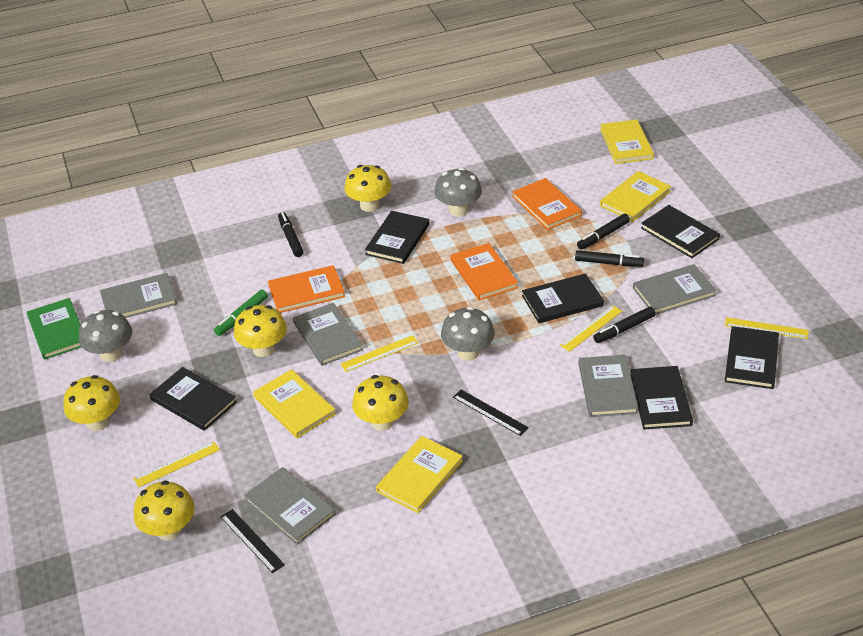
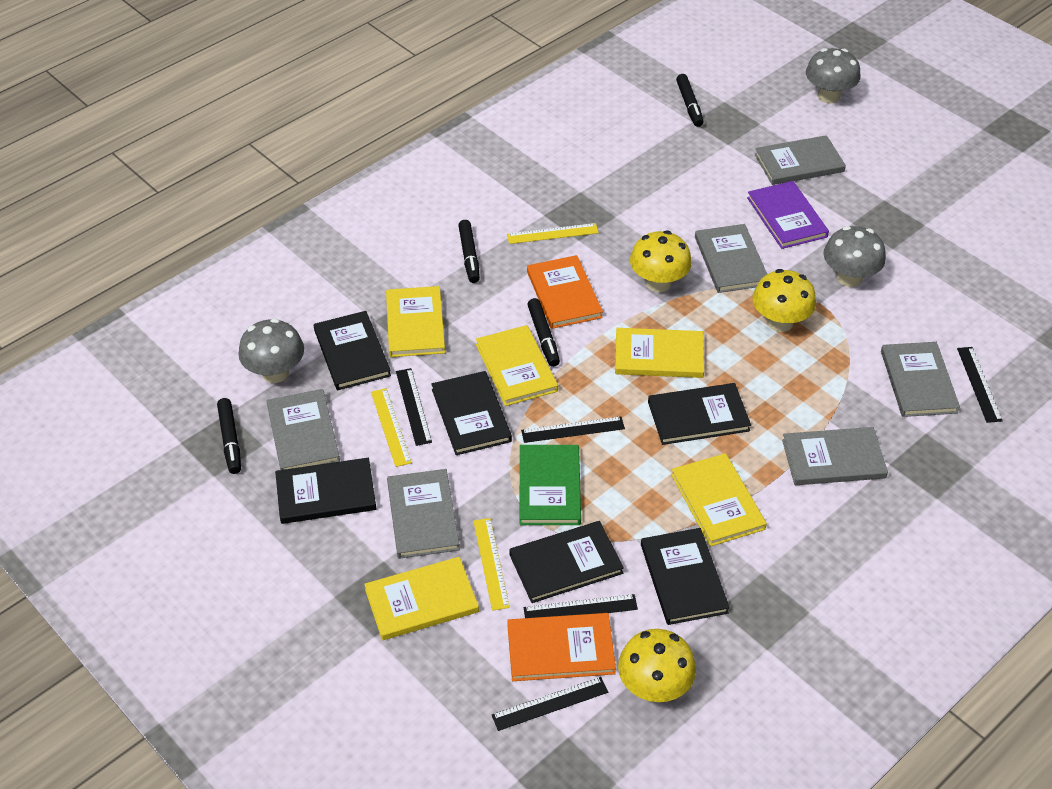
black ruler: [220,509,285,573] [453,389,529,436] = 2 -> [396,368,432,446] [492,677,608,731] [521,416,625,443] [523,594,638,618] [957,347,1003,423] = 5
green marker: [214,290,268,336] = 1 -> none = 0
grey book: [100,273,177,318] [244,467,336,545] [293,303,363,366] [578,355,638,417] [633,264,717,314] = 5 -> [267,389,340,470] [387,469,460,559] [695,224,767,293] [755,135,846,185] [782,427,888,485] [881,342,960,417] = 6
orange book: [268,265,345,313] [450,243,518,300] [512,178,582,230] = 3 -> [507,613,616,681] [527,255,603,329] = 2
purple book: none = 0 -> [747,181,829,249] = 1
yellow book: [253,369,336,438] [376,436,463,513] [600,120,654,164] [600,171,671,222] = 4 -> [364,557,479,640] [386,286,445,357] [476,325,558,406] [615,328,704,378] [671,453,767,547] = 5
yellow mushroom: [63,375,120,431] [134,481,195,541] [234,305,287,357] [344,165,391,212] [352,375,409,431] = 5 -> [618,629,696,702] [630,230,692,292] [752,269,816,332] = 3
yellow ruler: [133,441,220,487] [341,335,419,372] [560,305,622,352] [725,317,809,339] = 4 -> [371,388,412,467] [473,518,510,611] [507,223,599,244] = 3

